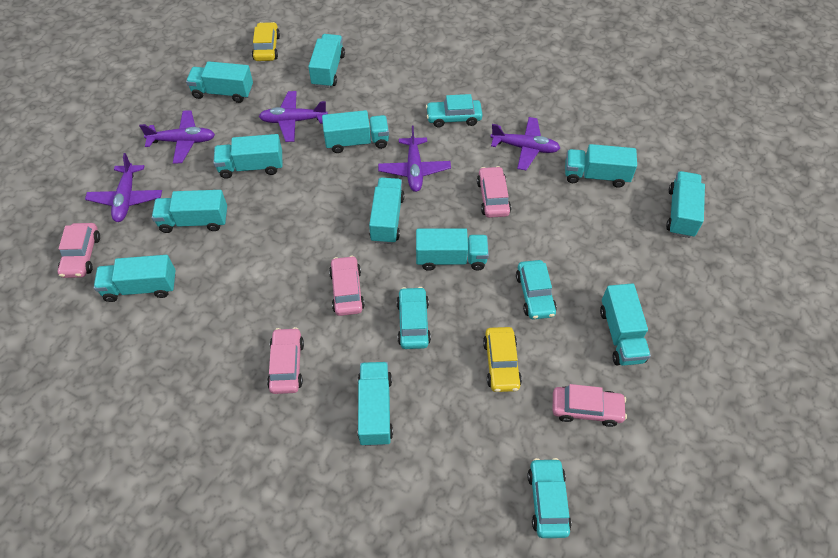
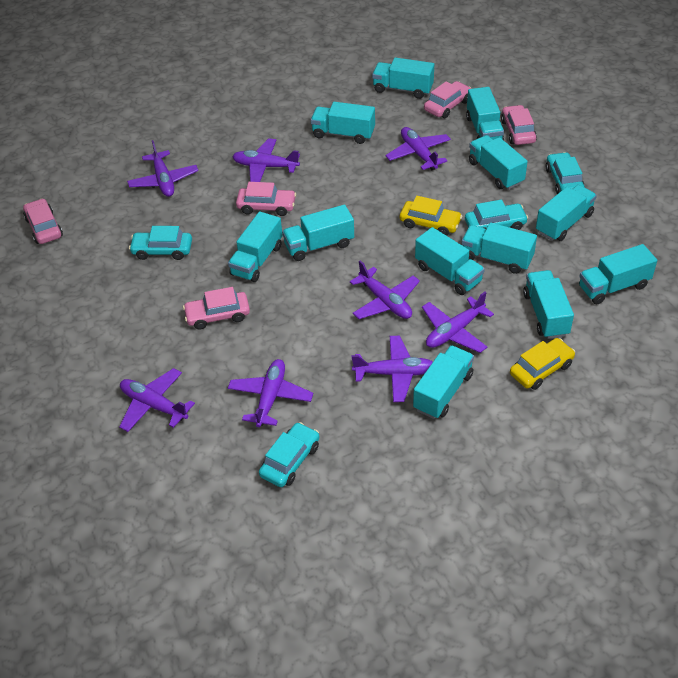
purple plane: [85,153,162,222] [139,110,215,164] [259,91,328,142] [378,125,451,192] [491,117,560,170] = 5 -> [119,368,195,432] [127,140,198,197] [228,359,313,427] [232,138,300,182] [350,260,420,319] [351,336,433,402] [386,127,451,170] [422,292,494,353] = 8

